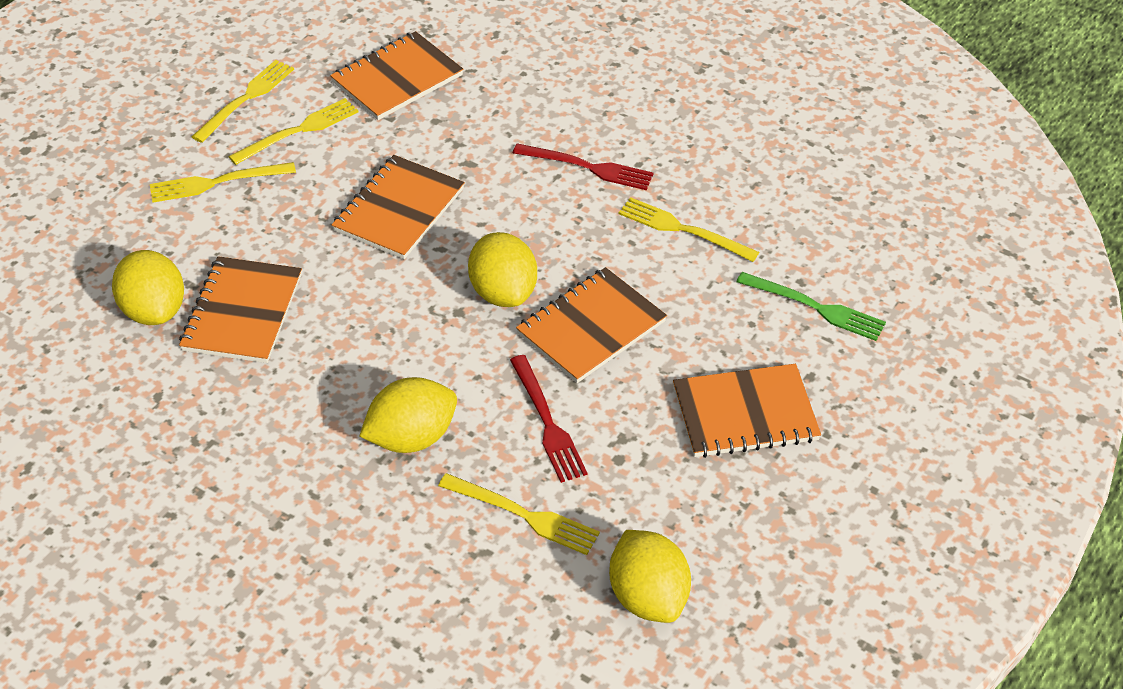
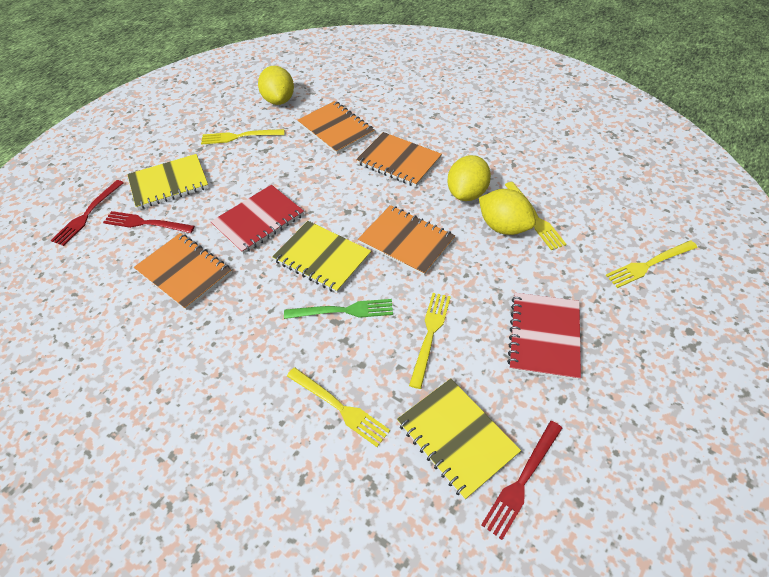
orange notebook: [179,256,302,363] [330,31,464,120] [331,155,465,259] [516,267,667,383] [673,364,821,458] = 5 -> [134,233,232,310] [297,101,375,154] [356,132,442,187] [358,205,455,276] = 4
red fork: [510,355,588,483] [513,143,653,190] = 2 -> [51,180,124,246] [103,211,195,233] [481,421,562,540] = 3
red notebook: none = 0 -> [210,185,304,254] [507,293,581,380] = 2
yellow lemon: [112,250,184,325] [360,377,457,453] [468,232,537,307] [609,530,691,623] = 4 -> [258,66,294,105] [447,155,491,201] [479,189,536,235] = 3
yellow notebook: none = 0 -> [127,154,209,210] [272,221,371,293] [397,378,521,500] = 3

